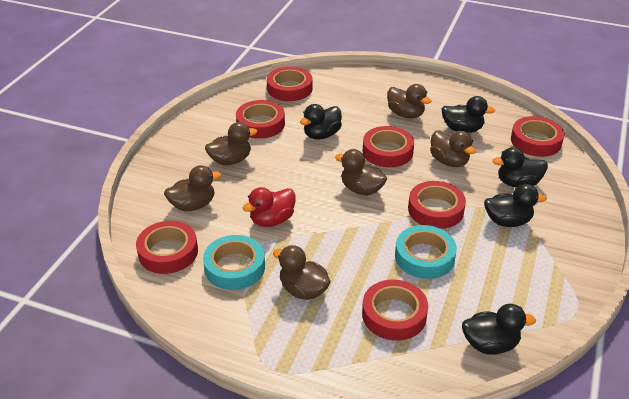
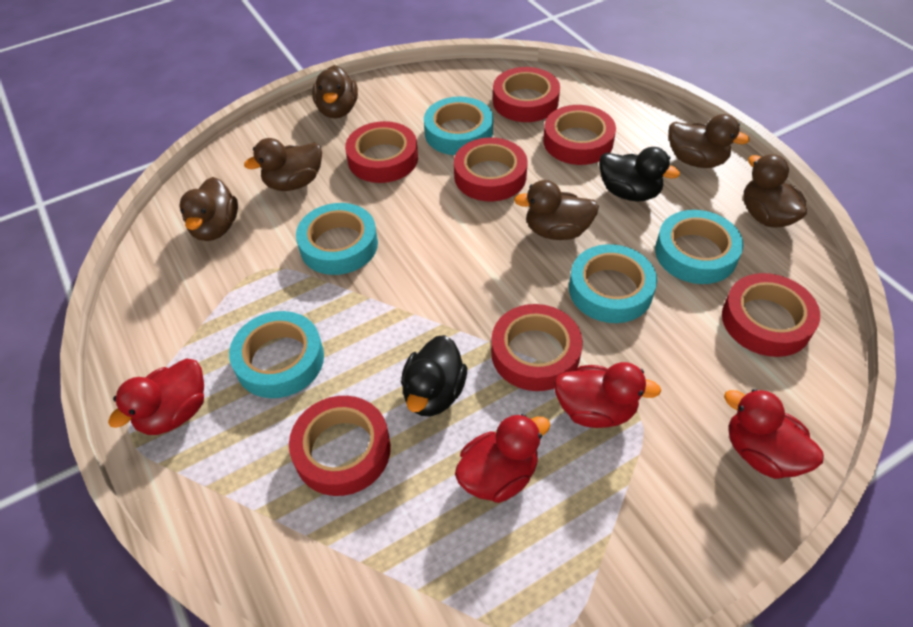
black duck: [300,104,342,140] [441,96,495,133] [462,304,536,355] [484,184,547,227] [492,147,548,188] = 5 -> [401,335,467,416] [599,147,680,201] = 2
red duck: [243,187,296,227] = 1 -> [108,358,204,435] [455,414,550,503] [554,362,661,428] [724,389,824,479] = 4
turquoise tape: [203,235,265,290] [395,225,457,279] = 2 -> [229,311,324,398] [296,203,378,275] [424,97,493,155] [569,244,657,323] [655,210,743,284] = 5

